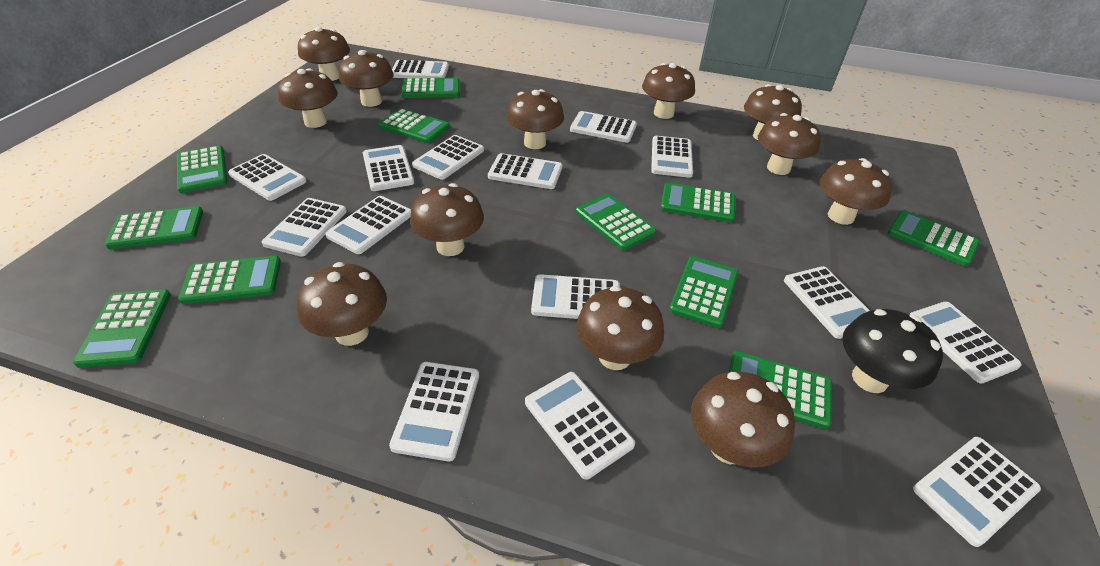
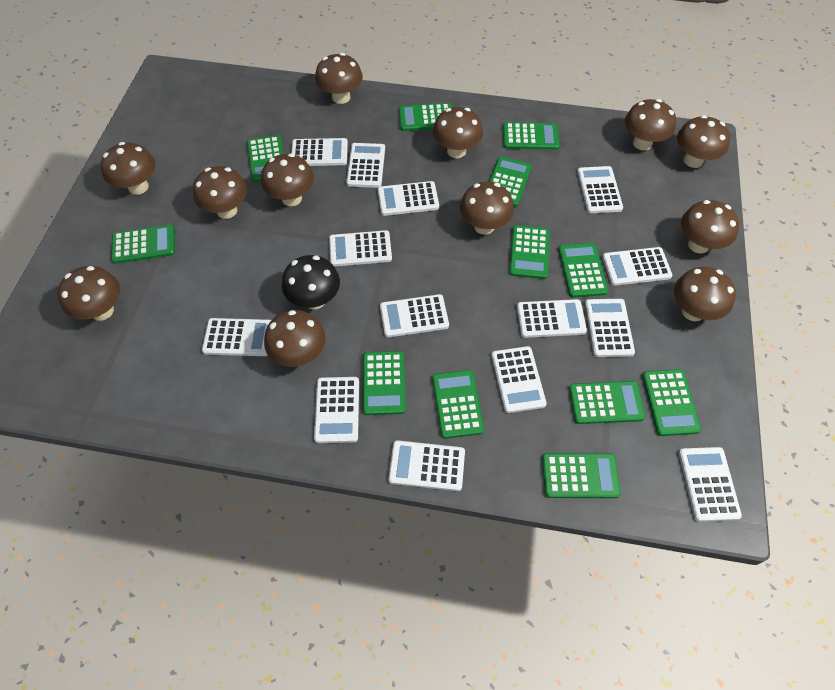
green calculator: [73,289,171,368] [105,206,203,249] [177,145,227,193] [178,256,281,304] [379,108,450,143] [401,77,460,98] [576,194,657,250] [661,183,735,222] [669,256,738,328] [729,351,832,429] [888,210,979,266] = 11 -> [111,225,175,264] [247,135,284,182] [363,351,406,415] [399,103,452,131] [432,370,484,439] [489,157,532,207] [503,122,559,150] [509,225,550,279] [542,453,621,498] [558,243,608,298] [569,381,645,424] [642,369,701,436] = 12
white calculator: [228,154,307,201] [262,198,347,257] [325,196,411,254] [363,145,414,191] [389,362,479,461] [392,60,449,78] [412,135,484,180] [488,153,562,189] [525,372,635,480] [531,274,620,319] [570,111,637,143] [651,136,693,178] [784,266,870,339] [909,302,1022,384] [913,437,1041,547] = 15 -> [202,318,271,356] [291,138,348,166] [314,377,359,443] [329,230,392,267] [346,143,385,188] [378,181,439,216] [380,294,449,337] [388,440,465,491] [491,346,547,413] [517,299,587,338] [577,166,623,213] [585,299,635,357] [602,247,672,286] [679,447,742,522] = 14

